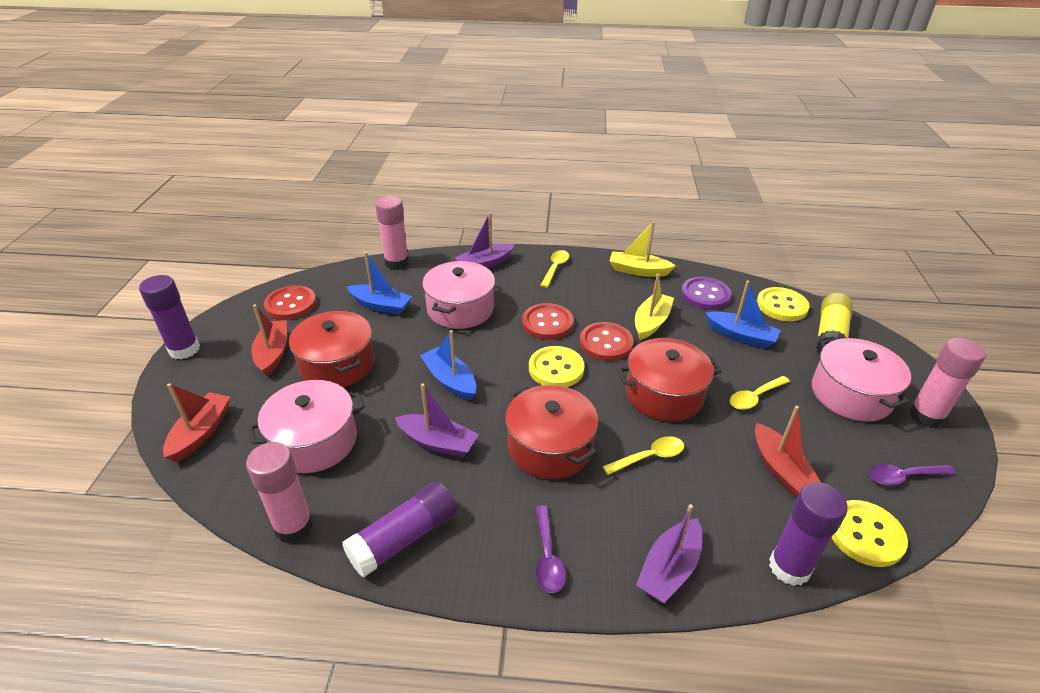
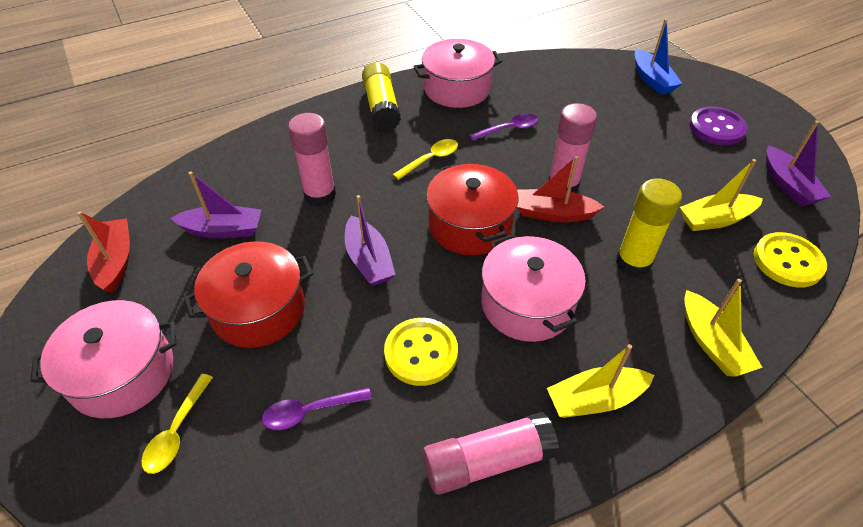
blue boat: [347,252,412,315] [420,330,476,400] [705,280,781,348] = 3 -> [635,19,683,95] = 1
purple glue stick: [139,275,200,359] [342,482,457,577] [769,482,848,586] = 3 -> none = 0
red boat: [163,383,230,462] [251,304,287,376] [755,406,821,497] = 3 -> [77,211,130,294] [517,156,604,222] = 2
red button: [264,285,316,320] [522,303,574,340] [580,322,634,361] = 3 -> none = 0
red pot: [289,311,375,387] [505,385,598,479] [617,338,722,421] = 3 -> [184,241,313,348] [426,163,519,255] = 2
yellow boat: [610,222,676,277] [635,274,674,340] = 2 -> [547,344,654,418] [680,159,763,231] [684,279,763,377] = 3
yellow button: [529,346,585,387] [757,287,810,321] [831,500,908,567] = 3 -> [384,318,458,386] [754,232,827,288] = 2
yellow glue stick: [815,293,853,355] = 1 -> [362,62,401,131] [616,178,682,276] = 2
yellow spoon: [540,250,569,288] [602,436,684,475] [730,376,790,410] = 3 -> [141,374,213,474] [393,139,458,180] = 2

